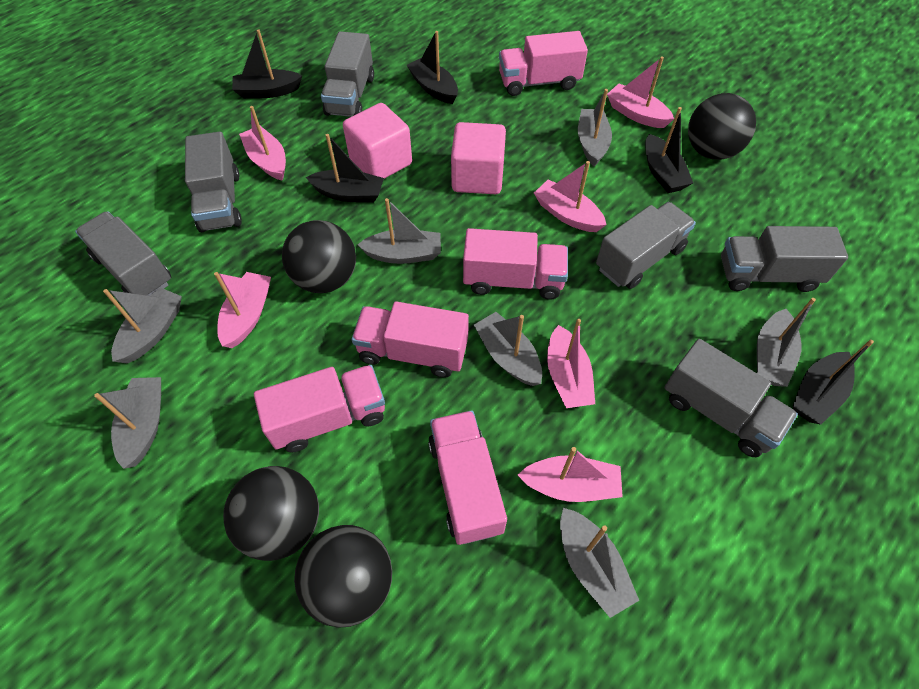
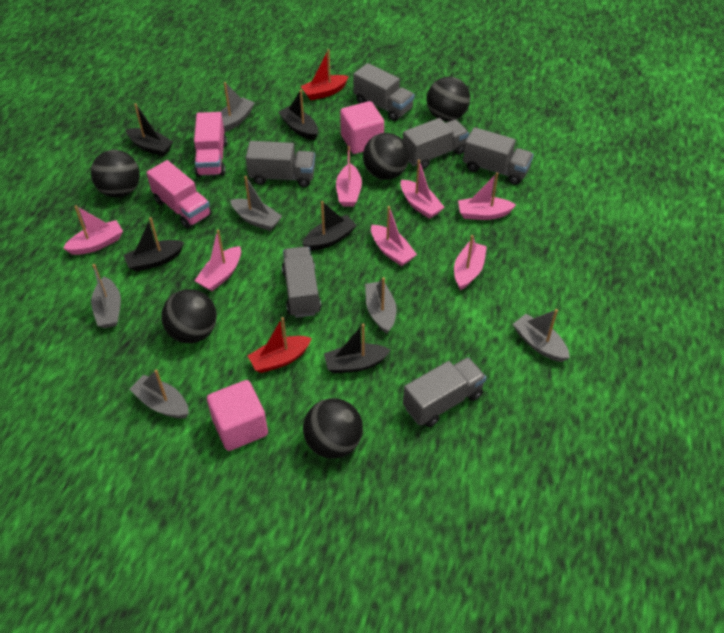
black ball: [223,466,319,561] [282,220,356,293] [294,525,392,628] [688,93,756,160] = 4 -> [91,150,140,198] [161,289,217,343] [303,398,363,459] [363,133,409,180] [427,77,470,121] = 5
grey boat: [94,377,161,469] [103,287,182,364] [357,198,441,264] [474,312,542,386] [560,508,639,618] [578,89,612,166] [757,298,816,387] = 7 -> [91,264,121,328] [129,369,189,419] [221,82,255,132] [230,176,282,231] [365,277,397,334] [513,309,570,362] = 6
pink boat: [214,272,271,348] [239,106,286,181] [518,447,623,502] [534,161,606,232] [547,319,595,408] [607,57,674,128] = 6 -> [63,205,123,255] [195,230,241,291] [336,146,362,207] [371,206,417,266] [400,160,445,219] [454,235,487,290] [458,172,516,220] = 7
pink truck: [254,365,385,452] [352,301,469,378] [428,410,507,545] [463,228,568,300] [499,31,588,96] = 5 -> [146,160,212,229] [194,112,227,177] = 2
red boat: none = 0 -> [248,317,312,373] [300,49,349,100] = 2

